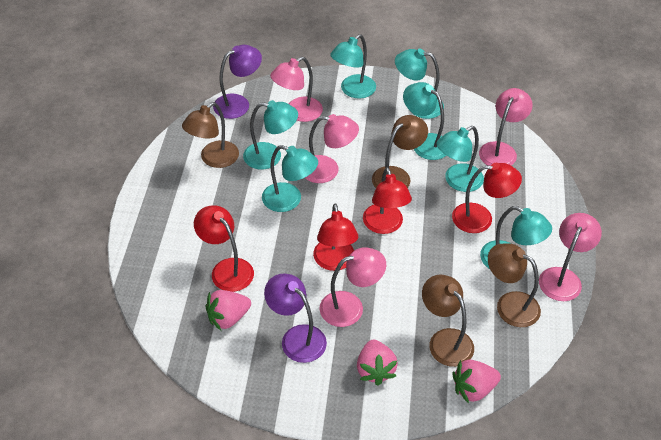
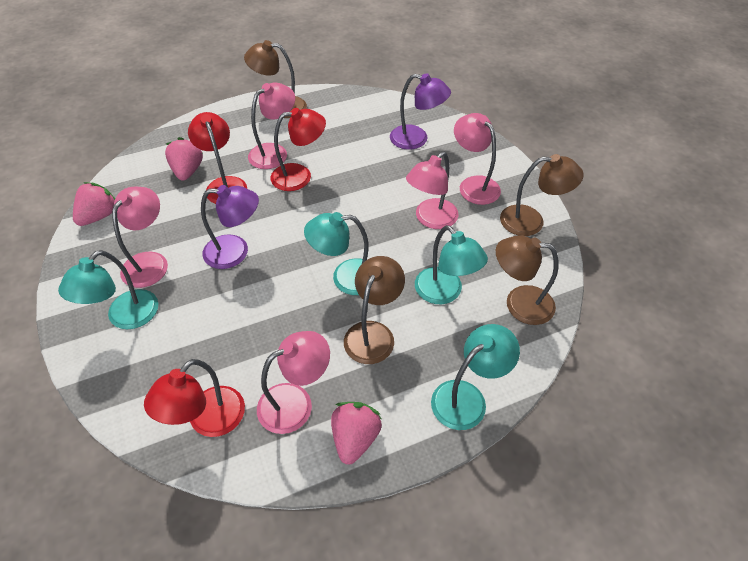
red lamp: [194,206,254,292] [313,203,358,271] [363,167,412,234] [452,163,522,233] = 4 -> [144,359,245,437] [188,112,247,204] [271,108,326,191] = 3
turquoise lamp: [243,100,298,170] [262,145,318,212] [330,34,376,99] [395,49,444,119] [403,82,446,160] [437,126,484,192] [480,206,552,269] = 7 -> [58,250,158,329] [304,212,369,295] [415,225,488,304] [431,324,520,430] = 4

